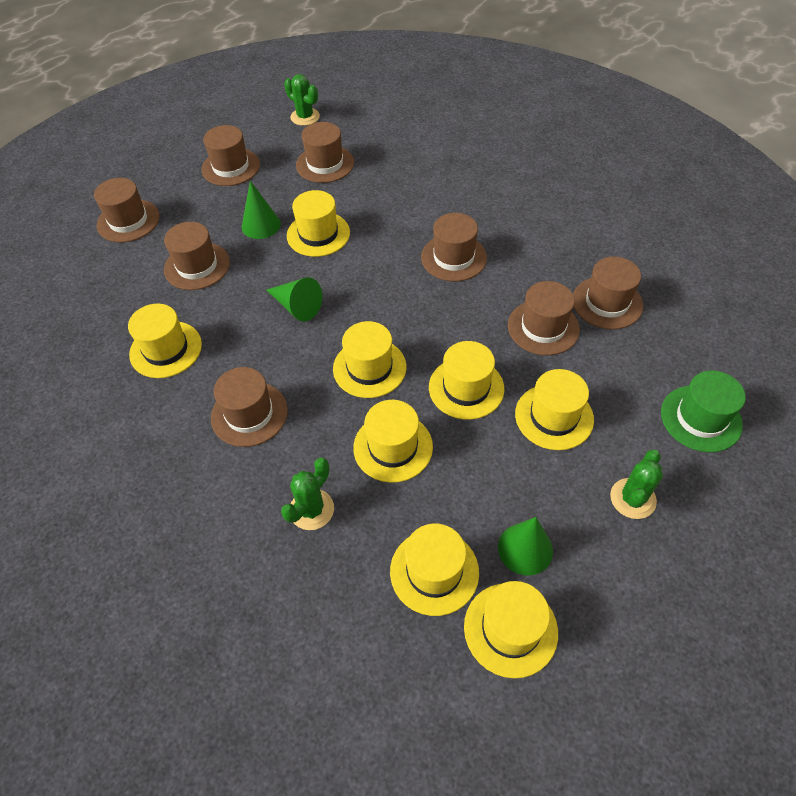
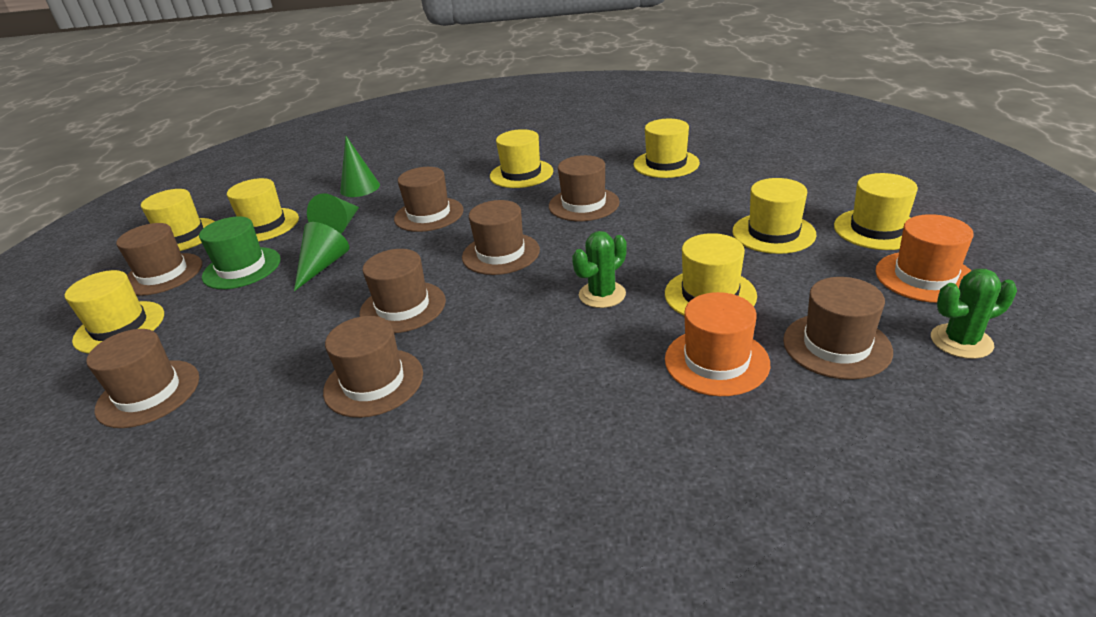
green cactus: [281,458,334,530] [284,74,320,126] [610,450,663,519] = 3 -> [572,231,627,308] [931,269,1017,359] = 2
orange hat: none = 0 -> [665,292,770,396] [875,214,974,303] = 2

